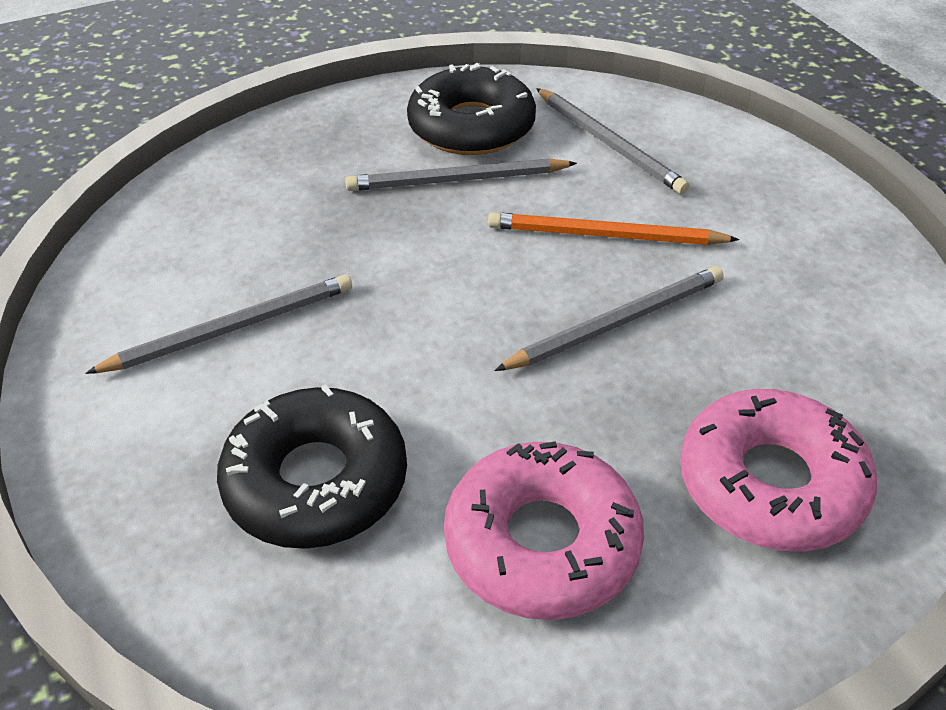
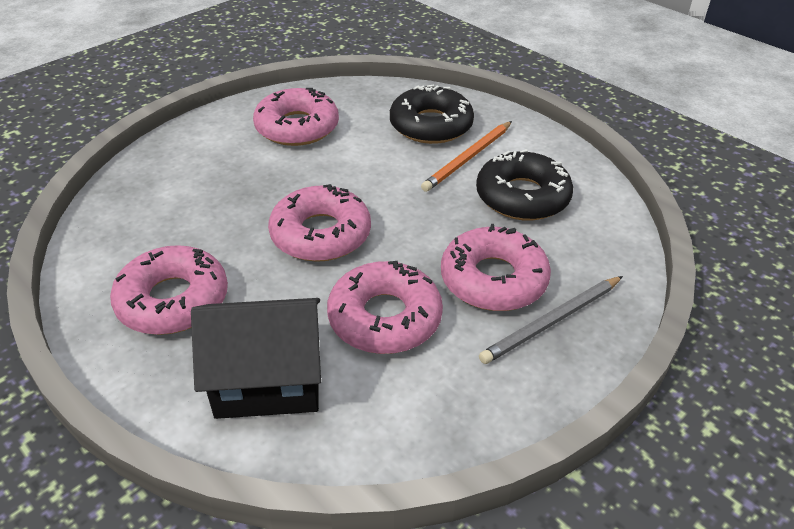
black house: none = 0 -> [191,298,321,419] = 1
grey pencil: [85,274,352,374] [345,158,577,191] [494,266,724,371] [536,88,690,194] = 4 -> [479,276,623,364] = 1
pink donut: [444,441,644,620] [680,389,877,552] = 2 -> [110,245,228,335] [253,88,339,146] [268,184,371,262] [327,261,443,354] [441,224,551,311] = 5

